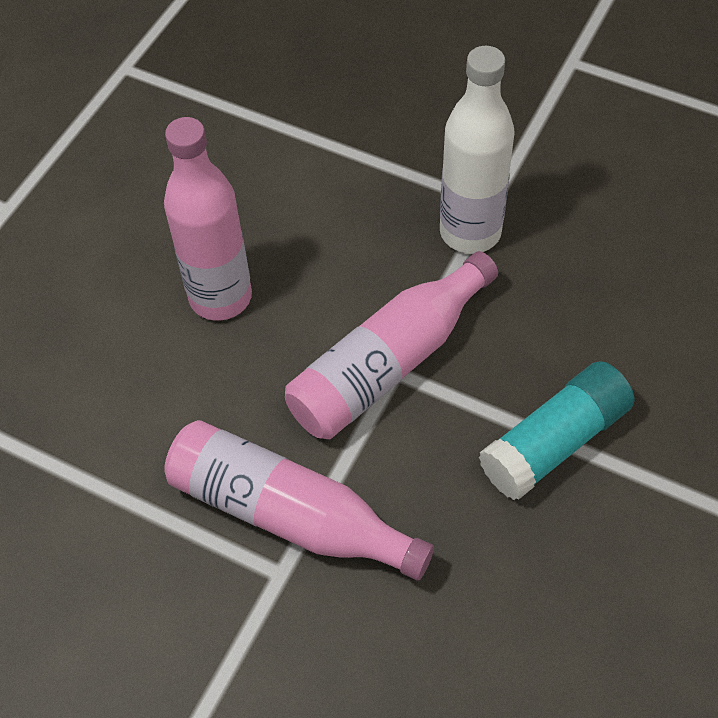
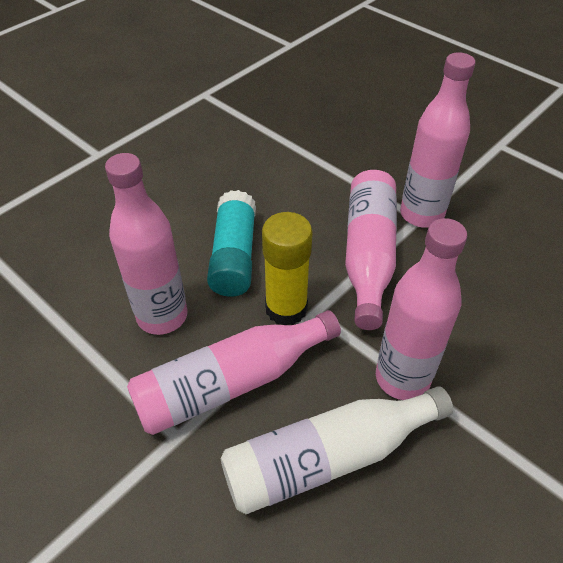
pink bottle: [164,117,252,321] [164,420,434,581] [285,251,498,439] = 3 -> [105,153,187,335] [127,310,341,435] [345,170,397,330] [376,218,467,400] [400,52,475,228] = 5
yellow glue stick: none = 0 -> [262,212,313,325] = 1

